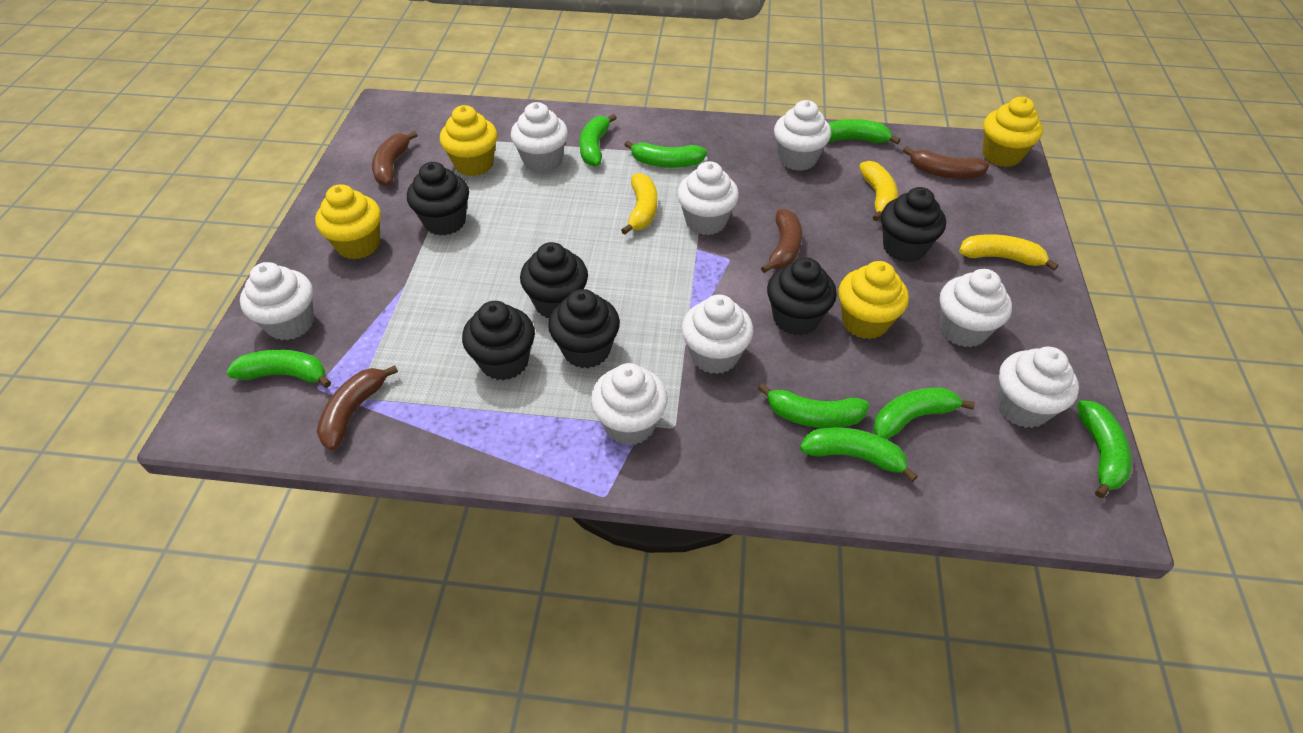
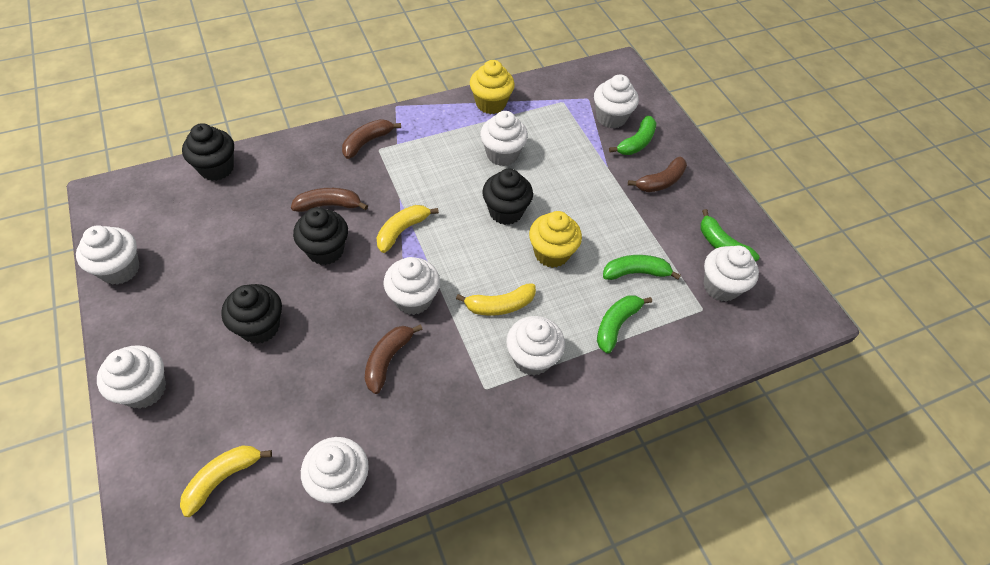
black cupcake: [407,162,469,235] [462,301,535,381] [520,242,588,318] [548,289,620,368] [767,257,837,335] [881,187,946,262] = 6 -> [182,123,234,181] [221,284,282,344] [293,207,348,265] [482,169,533,225] = 4
green banana: [226,349,331,388] [579,114,617,167] [624,141,707,168] [758,383,869,428] [800,427,918,482] [828,119,900,144] [873,388,975,439] [1077,400,1132,498] = 8 -> [597,295,652,354] [603,255,681,280] [609,116,657,155] [701,209,759,262] = 4
yellow cupcake: [315,184,381,259] [440,105,498,176] [838,261,909,339] [983,97,1043,167] = 4 -> [470,60,515,114] [529,211,582,268] = 2

